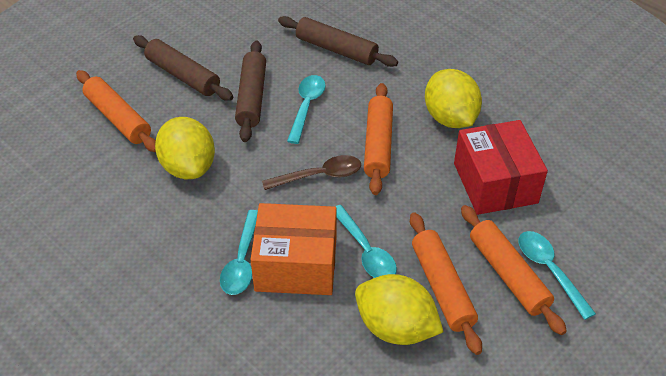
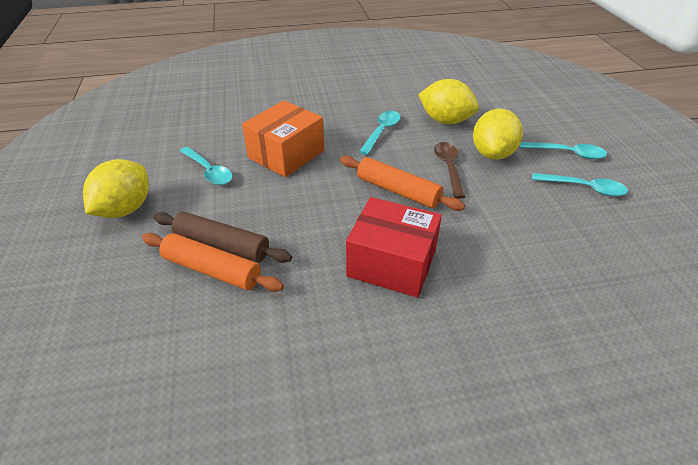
brown rolling pin: [133,35,233,101] [235,41,266,142] [278,16,398,67] = 3 -> [153,212,292,263] = 1
orange rolling pin: [76,70,156,152] [364,83,393,195] [410,212,482,355] [461,205,567,335] = 4 -> [142,233,284,292] [340,156,465,211] = 2

